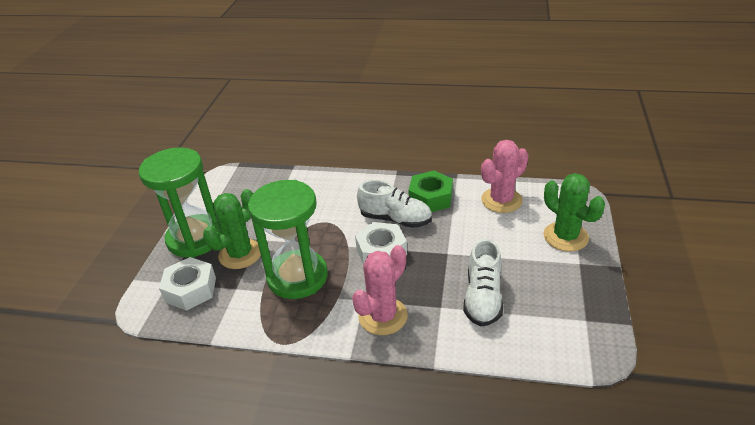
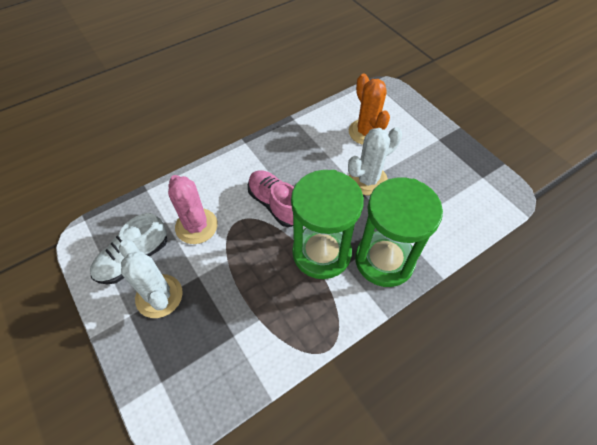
green cactus: [203,189,261,269] [543,173,605,252] = 2 -> none = 0
green nut: [408,171,453,212] = 1 -> none = 0
orange cactus: none = 0 -> [349,74,390,145] = 1
pink cactus: [352,245,408,335] [481,140,529,213] = 2 -> [168,175,218,244] = 1
pink shoe: none = 0 -> [248,170,294,227] = 1
white cactus: none = 0 -> [119,240,183,318] [348,127,402,196] = 2
white nut: [159,257,216,311] [355,222,407,265] = 2 -> none = 0
white shoe: [357,180,432,228] [463,238,503,326] = 2 -> [90,213,167,284] = 1

